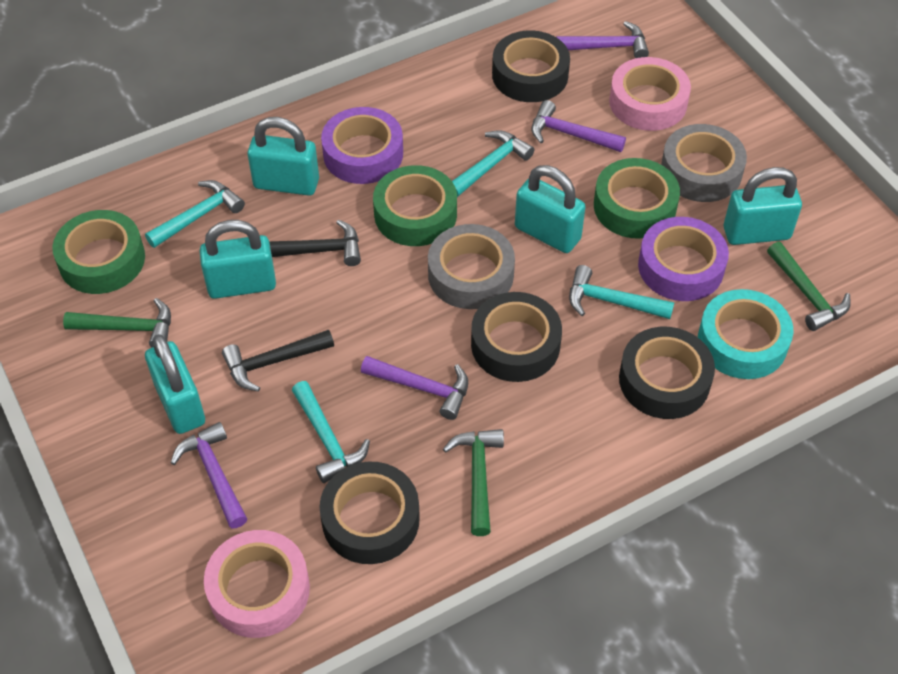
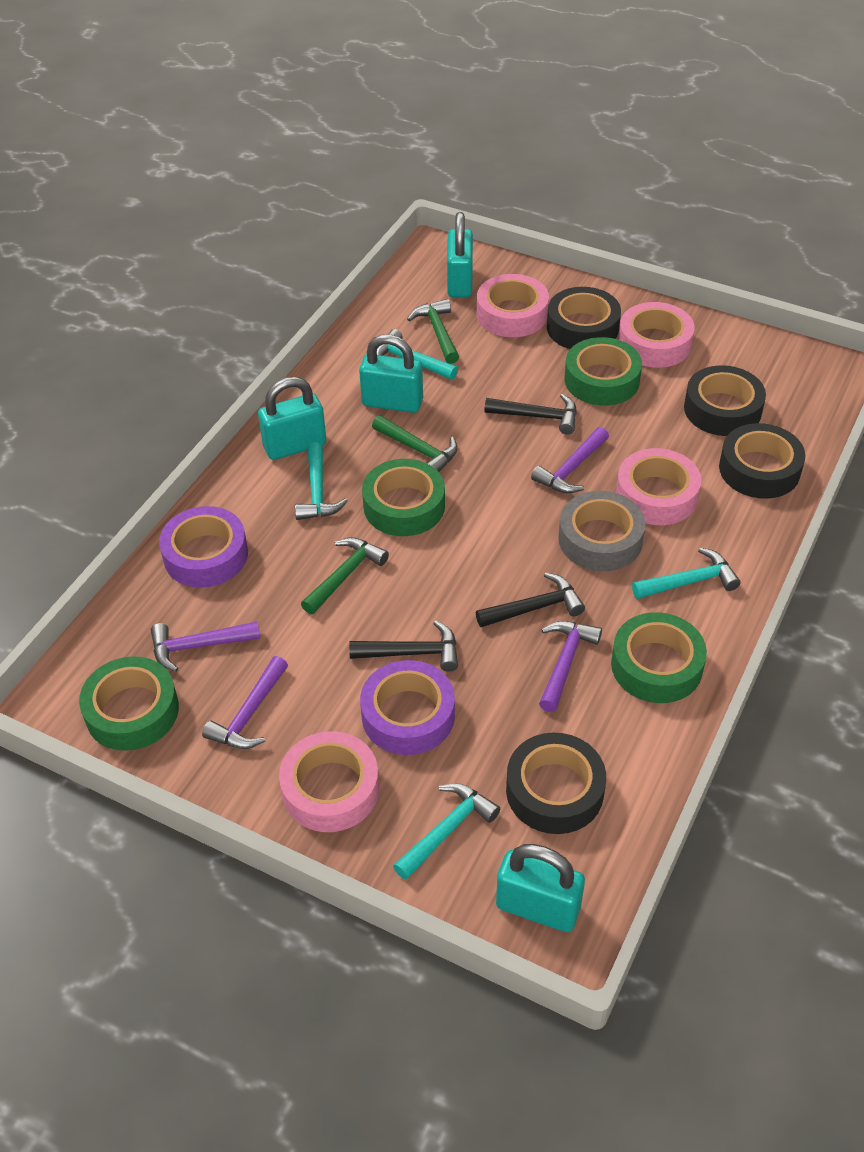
black hammer: [222,330,334,392] [269,219,361,266] = 2 -> [349,621,458,672] [476,573,585,627] [484,394,577,435] = 3
green tape: [52,210,145,294] [373,165,457,246] [594,158,680,239] = 3 -> [79,656,179,751] [362,459,445,536] [564,337,642,406] [611,612,707,703] = 4
grey tape: [428,224,515,309] [661,124,747,202] = 2 -> [558,491,645,571] = 1
pink tape: [204,530,310,638] [609,57,691,131] = 2 -> [279,731,379,832] [477,274,549,337] [616,448,701,525] [618,302,695,368] = 4
turquoise padlock: [145,334,205,434] [200,220,276,299] [247,117,319,196] [515,165,585,253] [724,167,802,245] = 5 -> [258,377,326,460] [359,334,423,413] [447,212,473,297] [496,844,585,932] = 4
turquoise tape: [698,289,794,379] = 1 -> none = 0

